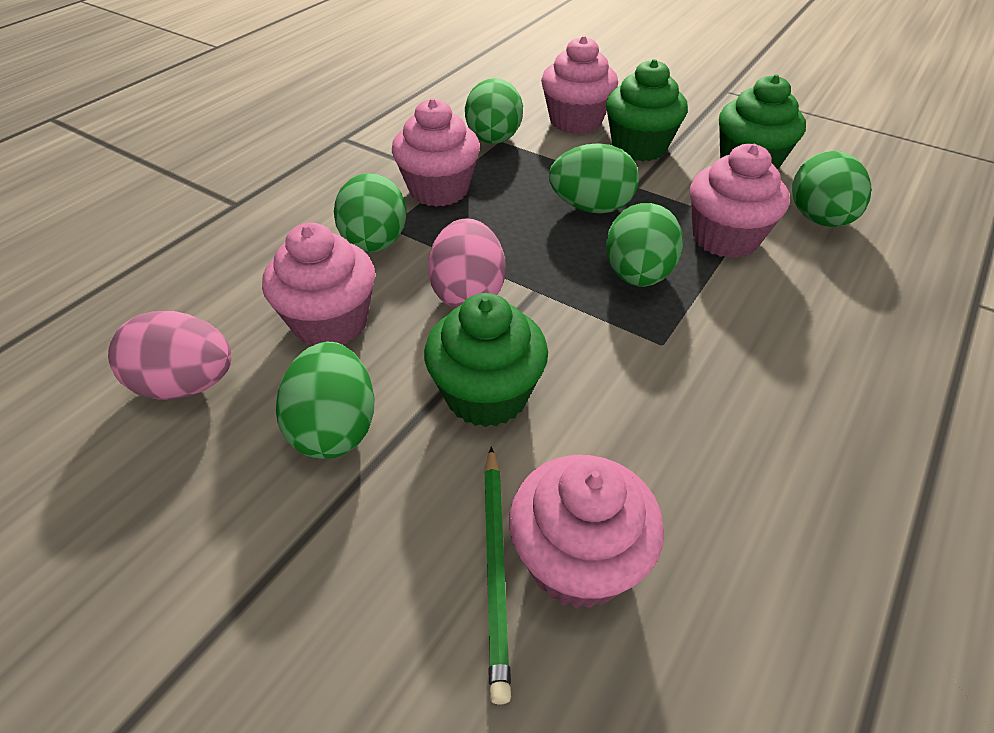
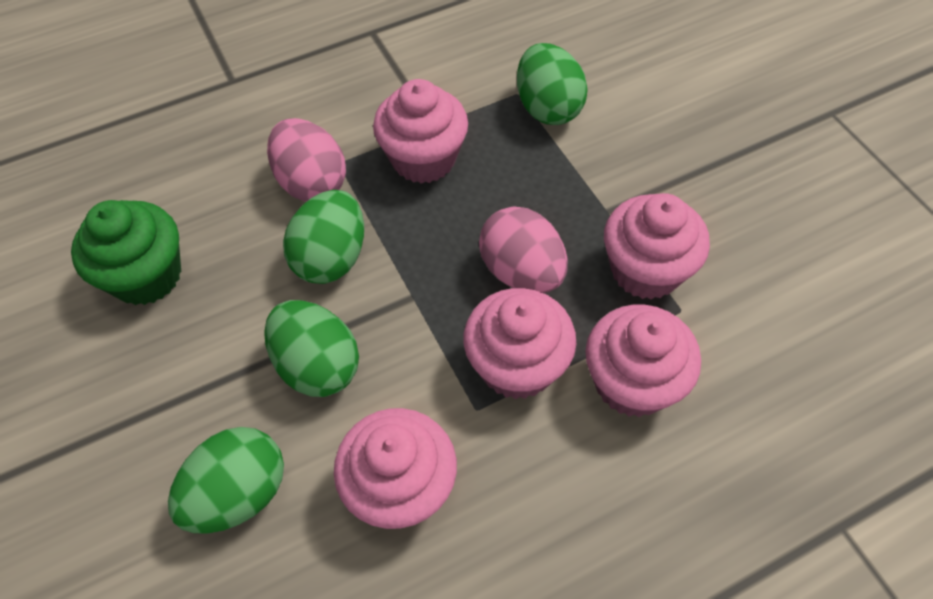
green cupcake: [424,293,548,427] [606,59,688,161] [719,74,806,170] = 3 -> [71,200,181,305] = 1
green egg: [276,342,375,459] [334,173,407,253] [465,78,523,144] [549,143,639,214] [606,203,683,287] [792,151,871,227] = 6 -> [168,427,284,534] [264,300,359,397] [283,190,364,284] [517,43,588,125] = 4
green pencil: [484,446,511,705] = 1 -> none = 0

